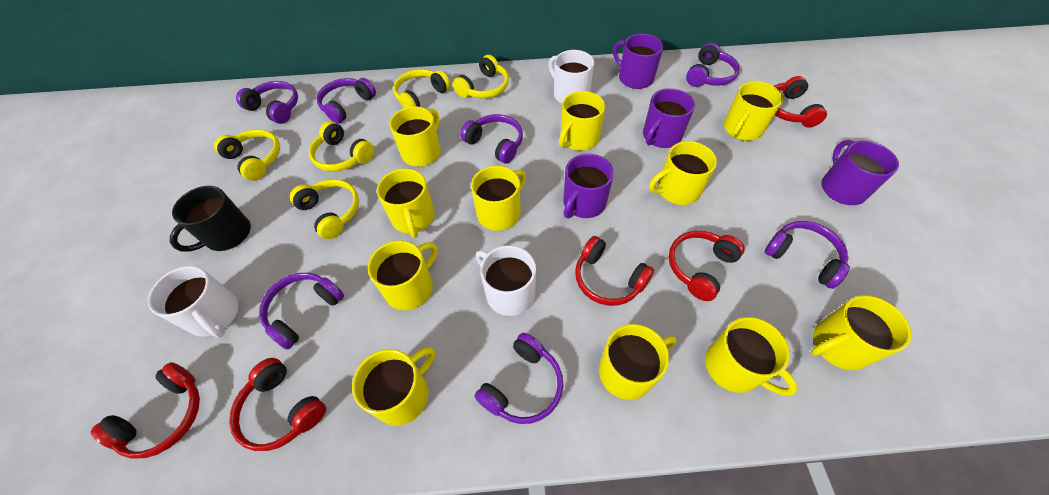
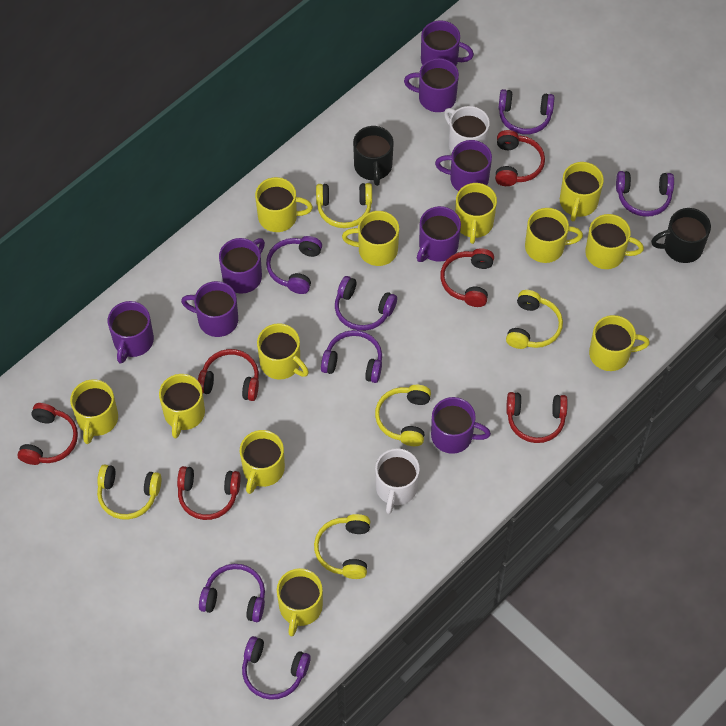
black mug: [170,186,251,252] = 1 -> [353,126,394,186] [651,208,711,263] = 2
purple mug: [564,154,614,218] [613,34,663,89] [643,88,695,148] [821,140,899,205] = 4 -> [108,301,154,364] [181,281,238,337] [219,238,265,294] [404,58,459,112] [417,206,461,262] [421,20,474,66] [431,397,491,454] [435,140,492,191] = 8
red headphones: [91,362,200,459] [229,358,326,451] [575,236,654,306] [668,231,744,301] [774,76,827,127] = 5 -> [17,403,78,465] [177,466,241,520] [198,349,259,401] [440,248,494,307] [495,130,545,186] [506,392,568,443] = 6
white mug: [148,266,239,338] [475,245,536,316] [548,50,594,103] = 3 -> [375,448,420,514] [444,106,490,153] = 2
yellow mug: [352,347,435,426] [368,240,438,310] [377,169,434,238] [390,106,441,167] [471,166,526,231] [559,91,605,151] [599,324,676,400] [649,141,717,205] [705,317,798,396] [724,81,783,141] [811,295,911,370] = 11 -> [70,379,118,444] [159,374,205,438] [240,430,285,494] [255,177,313,232] [257,323,309,380] [277,568,323,636] [342,211,399,266] [455,183,497,244] [525,208,583,263] [560,162,604,221] [585,214,644,269] [589,315,650,371] = 12

